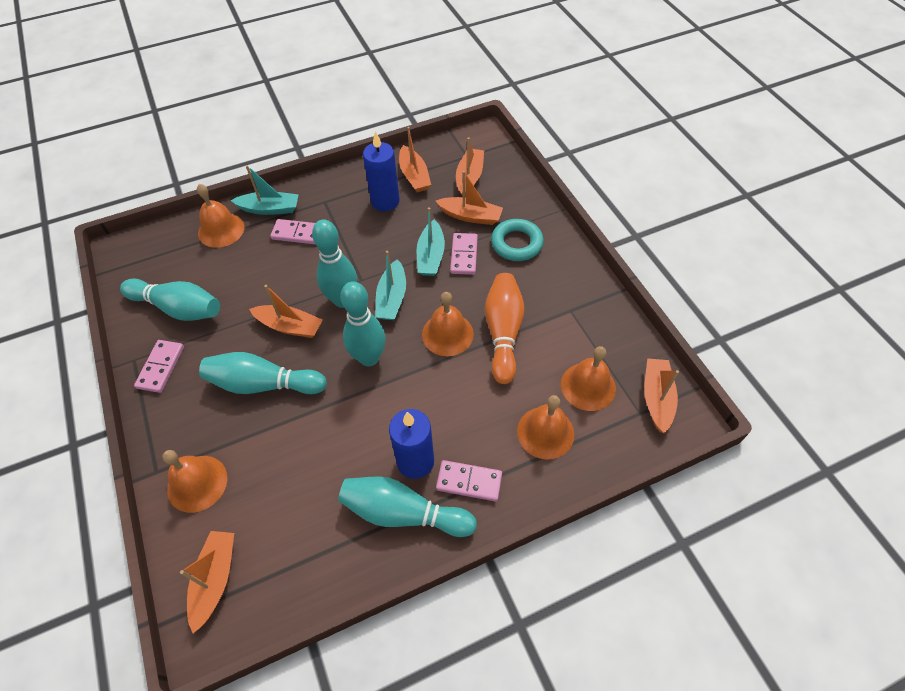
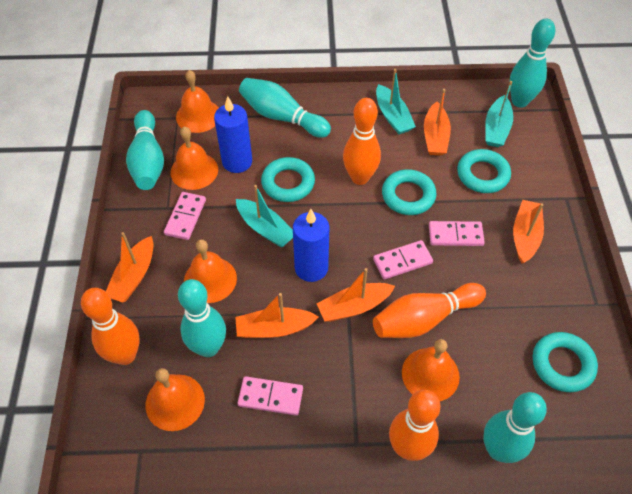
orange boat: [180,531,234,634] [249,285,322,338] [399,127,431,192] [436,171,503,225] [456,137,484,196] [644,358,679,433] = 6 -> [106,232,153,303] [235,293,319,338] [317,268,395,322] [424,89,451,156] [513,200,544,263] = 5
orange bowling pin: [485,273,525,384] = 1 -> [81,288,140,365] [343,98,381,185] [373,283,486,338] [389,390,440,461] = 4
turquoise ring: [491,219,544,261] = 1 -> [261,157,315,202] [382,169,437,215] [457,149,511,193] [533,332,598,392] = 4

